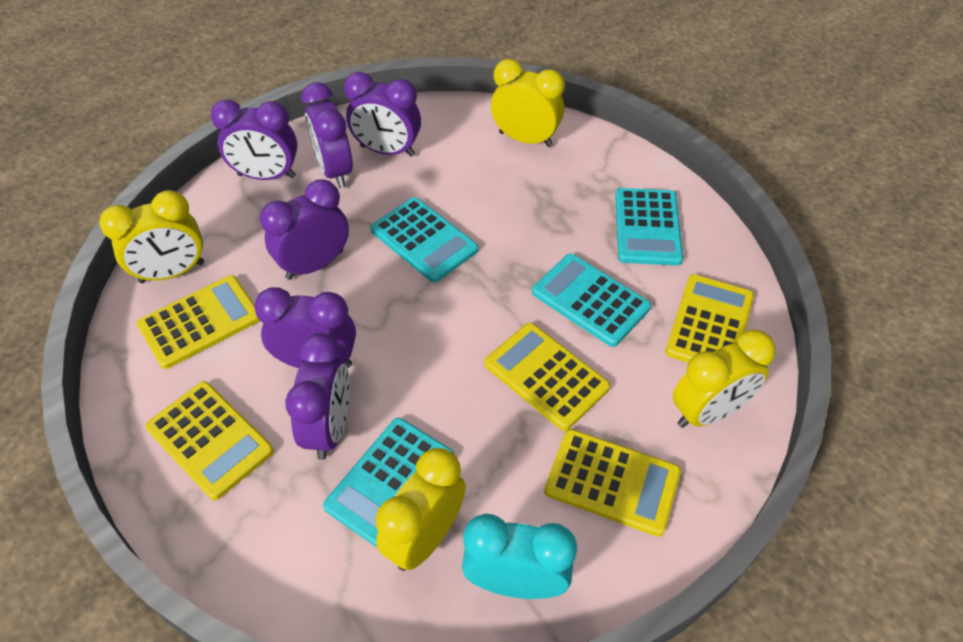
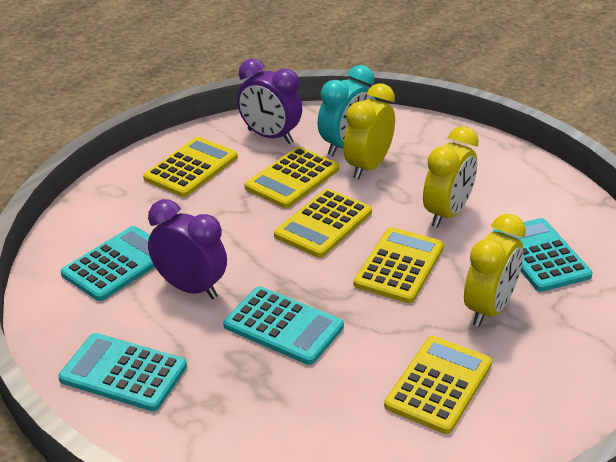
purple clock: [211,99,297,180] [254,287,356,368] [260,179,349,280] [285,333,350,460] [301,82,353,188] [344,72,421,157] = 6 -> [148,199,227,299] [237,59,302,144] = 2
yellow clock: [100,190,204,283] [376,448,466,571] [491,59,565,147] [673,329,776,428] = 4 -> [343,83,395,179] [423,126,479,228] [464,214,526,327] = 3

